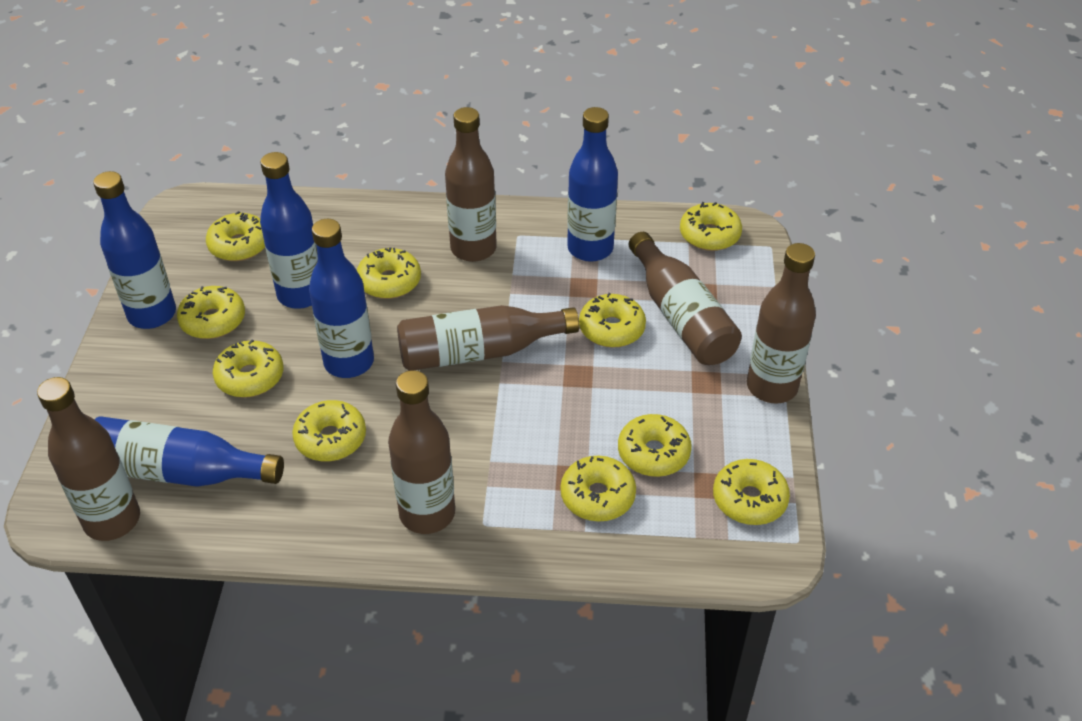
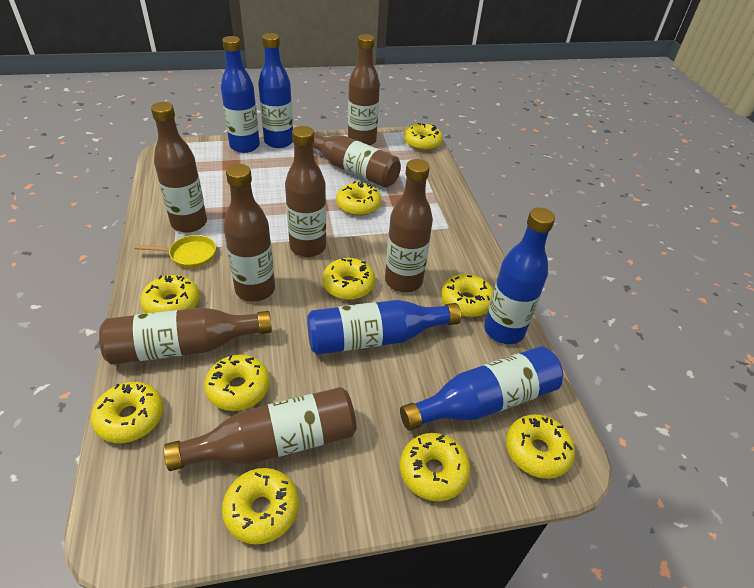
brown bottle: [37,377,140,541] [388,370,455,534] [397,305,579,371] [445,107,497,262] [629,232,742,365] [747,243,816,404] = 6 -> [99,307,272,365] [151,102,207,233] [164,387,357,471] [223,164,275,302] [285,126,326,257] [313,132,401,188] [348,34,380,146] [385,159,433,292] = 8
yellow pan: none = 0 -> [135,235,216,268] = 1

